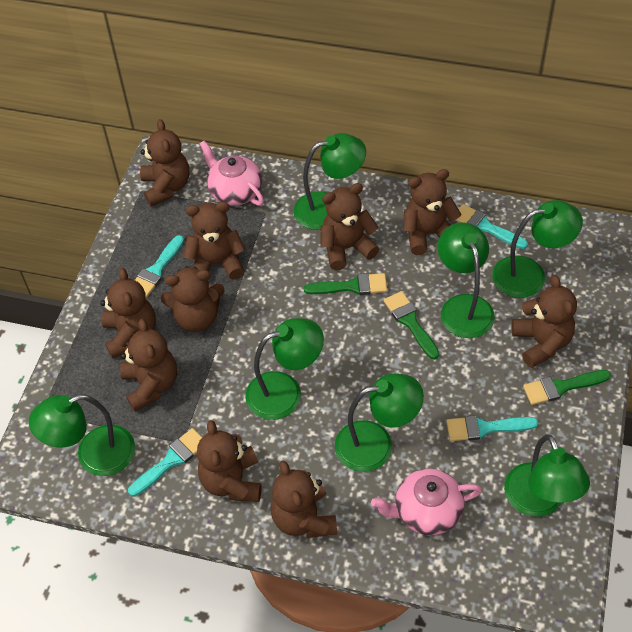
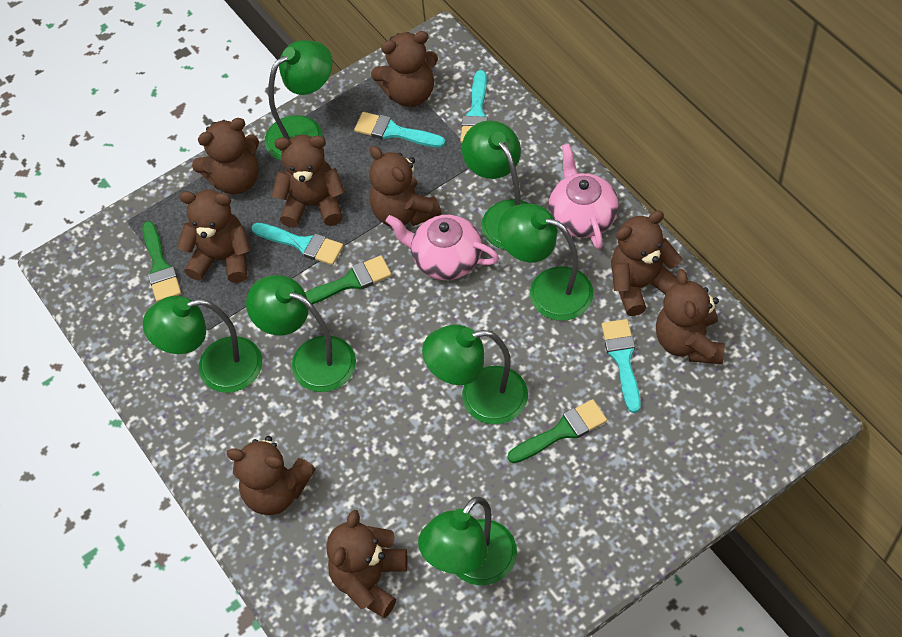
brown teddy bear: [100,268,156,359] [120,319,177,412] [140,119,189,206] [161,266,225,332] [183,202,245,280] [197,420,261,502] [271,460,337,538] [321,183,379,270] [403,169,462,255] [512,275,577,368] = 10 -> [177,190,251,283] [192,118,259,194] [226,436,315,515] [272,135,345,228] [326,510,407,618] [369,146,442,227] [371,31,438,107] [611,210,682,316] [656,269,725,364] = 9

